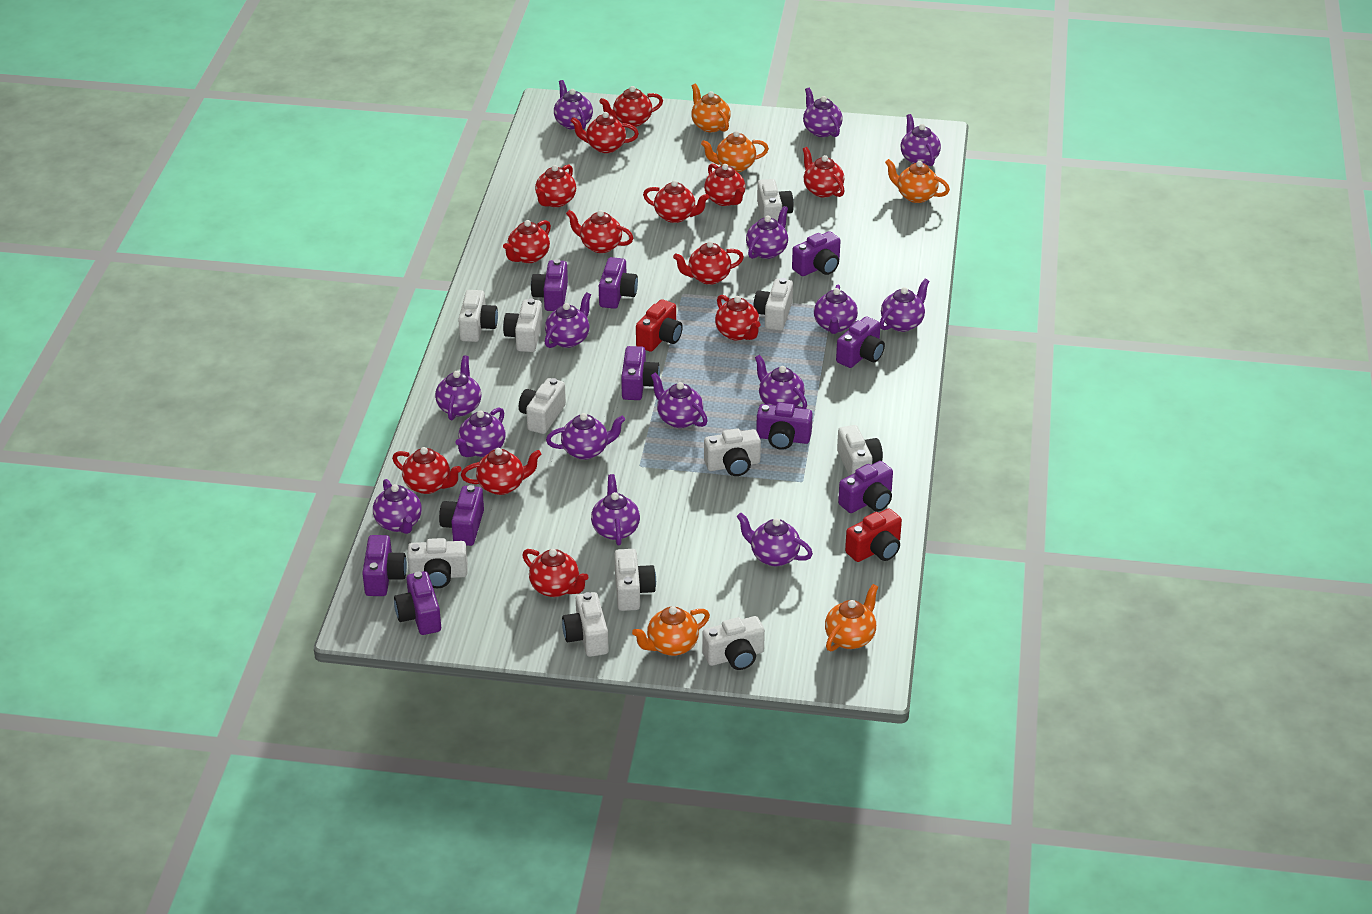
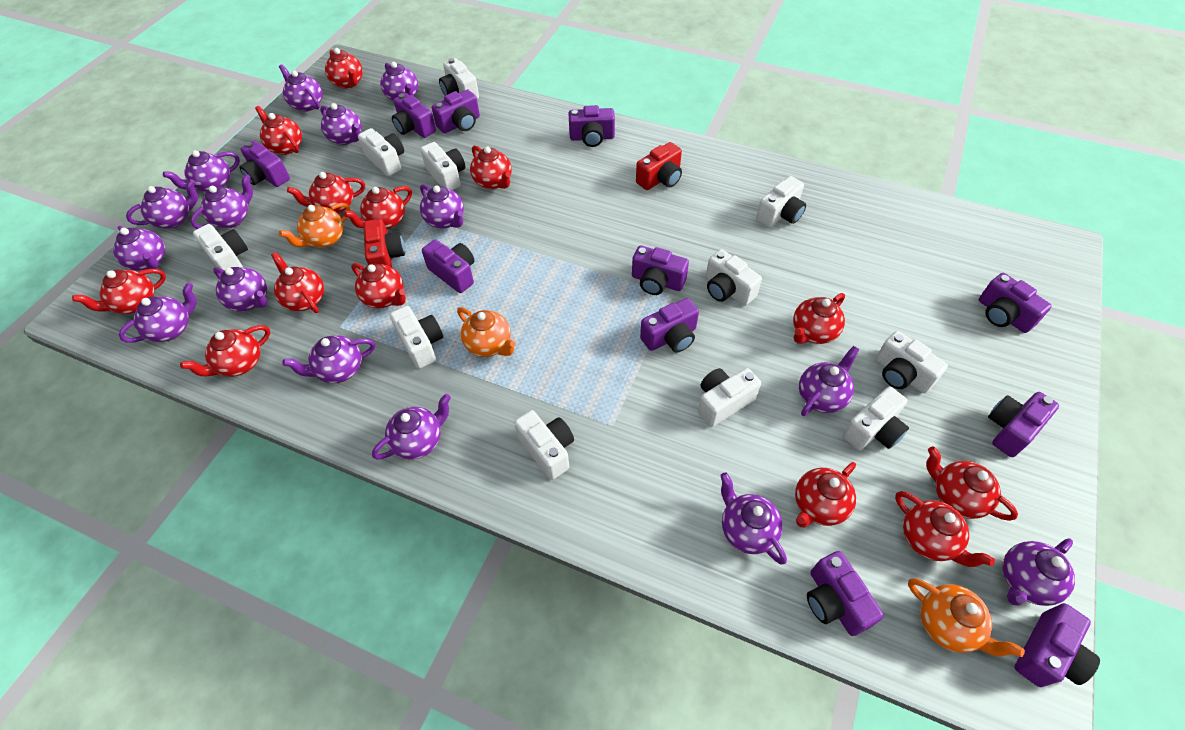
orange teapot: [632,606,710,656] [691,84,731,132] [701,131,769,172] [825,584,878,651] [885,159,950,203] = 5 -> [279,203,351,248] [457,307,516,357] [908,578,1025,657] = 3
purple camera: [362,535,407,596] [394,571,441,635] [439,485,484,546] [531,259,568,311] [599,257,638,309] [621,346,660,400] [756,402,813,450] [792,231,841,276] [836,316,885,368] [838,461,893,513] = 10 -> [239,141,290,187] [392,93,436,138] [422,240,475,293] [432,90,480,133] [568,105,615,147] [632,245,689,295] [640,298,699,353] [807,551,884,636] [979,273,1052,333] [988,392,1059,457] [1014,603,1100,687] = 11

